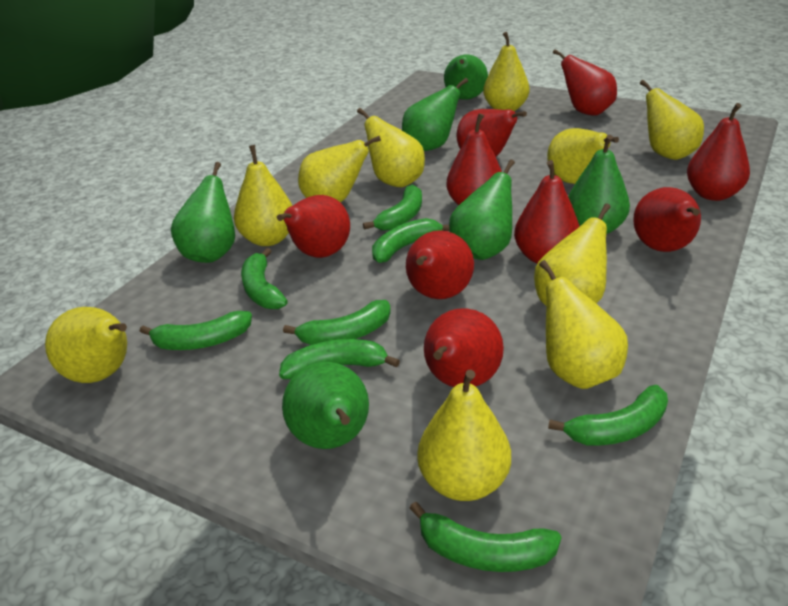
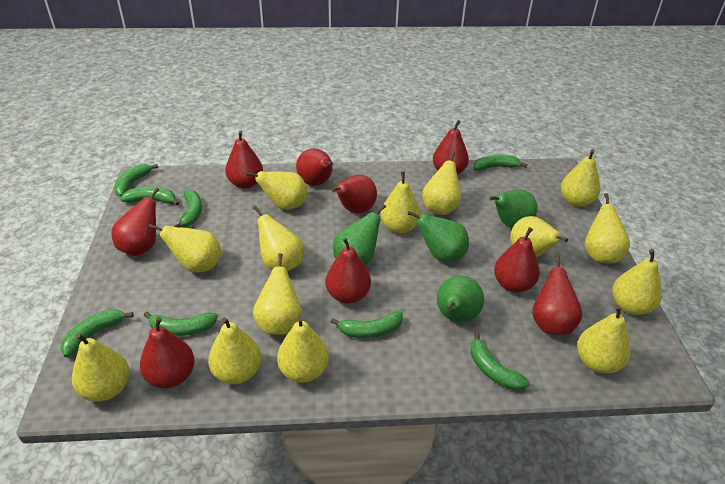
green pear: [171,162,235,263] [282,362,369,449] [402,78,468,151] [444,55,488,100] [449,159,515,260] [568,135,630,234] = 6 -> [333,204,386,265] [408,211,469,262] [437,275,484,323] [489,189,538,228] = 4
yellow pear: [45,307,127,383] [234,145,293,246] [298,136,381,203] [357,108,425,187] [417,370,511,501] [483,32,530,111] [534,203,611,305] [539,260,628,389] [547,128,619,184] [640,80,704,160] = 10 -> [72,333,130,402] [148,224,221,272] [208,317,261,384] [246,171,307,210] [253,206,304,272] [253,253,302,335] [277,316,329,383] [381,171,421,234] [422,152,461,215] [510,216,568,257] [561,149,600,207] [577,305,630,374] [585,193,630,263] [612,249,662,315] = 14

